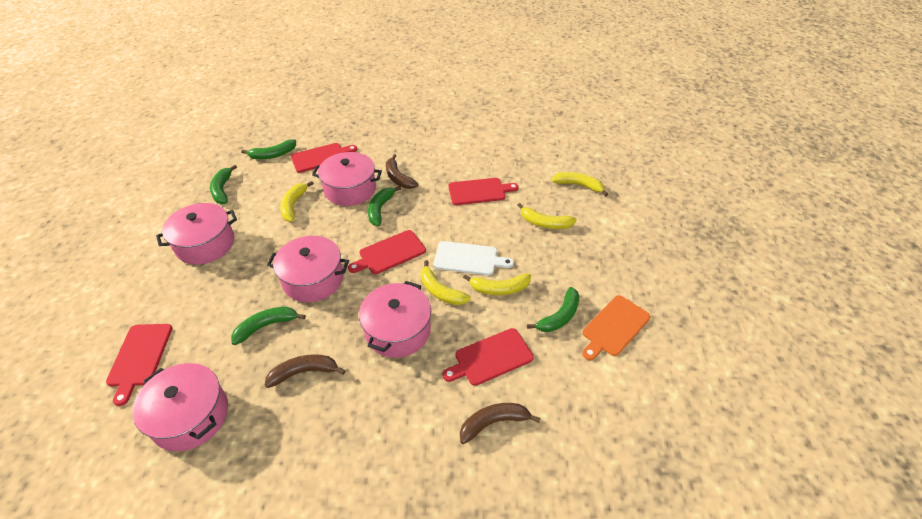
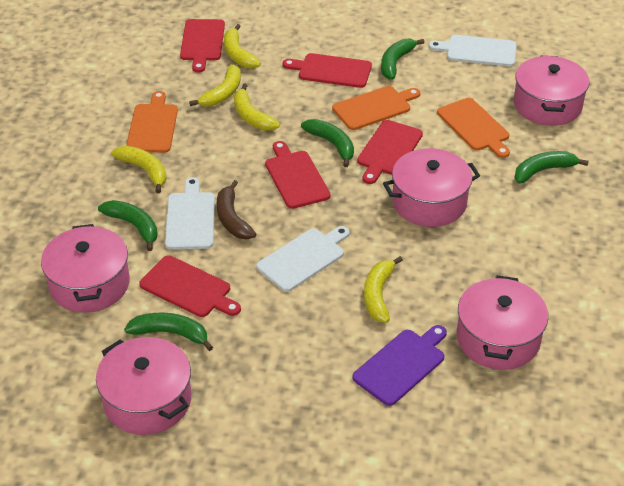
brown banana: [265,354,346,388] [386,154,418,189] [460,403,541,444] = 3 -> [217,180,256,239] = 1
orange cutting board: [582,295,651,360] = 1 -> [126,91,178,153] [332,86,421,130] [437,98,510,158] = 3
purple cutting board: none = 0 -> [352,325,447,406] = 1
white cutting board: [433,241,514,275] = 1 -> [165,177,215,250] [256,226,350,292] [429,35,516,67] = 3

